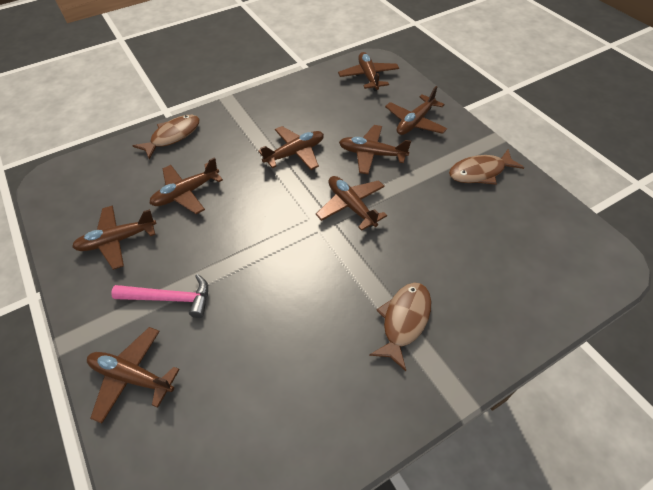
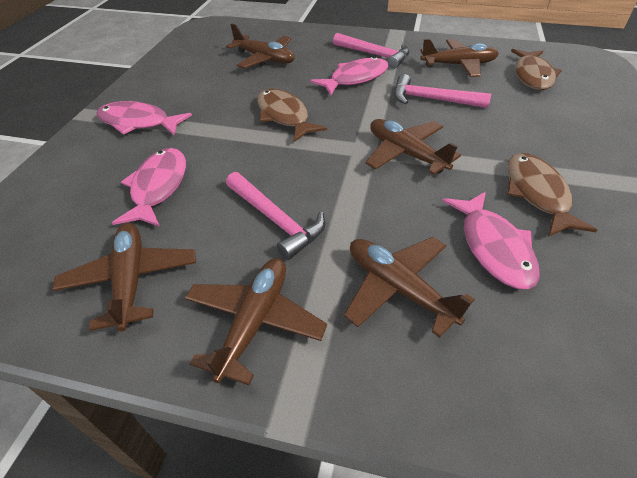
brown plane: [72,205,157,270] [87,327,180,423] [149,157,223,214] [258,126,324,170] [316,176,387,231] [338,52,399,91] [339,125,411,174] [385,86,447,135] = 8 -> [52,223,196,332] [185,258,327,385] [226,23,294,69] [344,237,475,338] [365,119,461,175] [420,39,499,77] = 6
pink fish: none = 0 -> [96,101,192,135] [112,148,186,227] [310,57,388,95] [442,192,540,289] = 4
pink hammer: [111,274,208,318] = 1 -> [226,172,325,260] [333,33,409,69] [394,74,491,108] = 3

